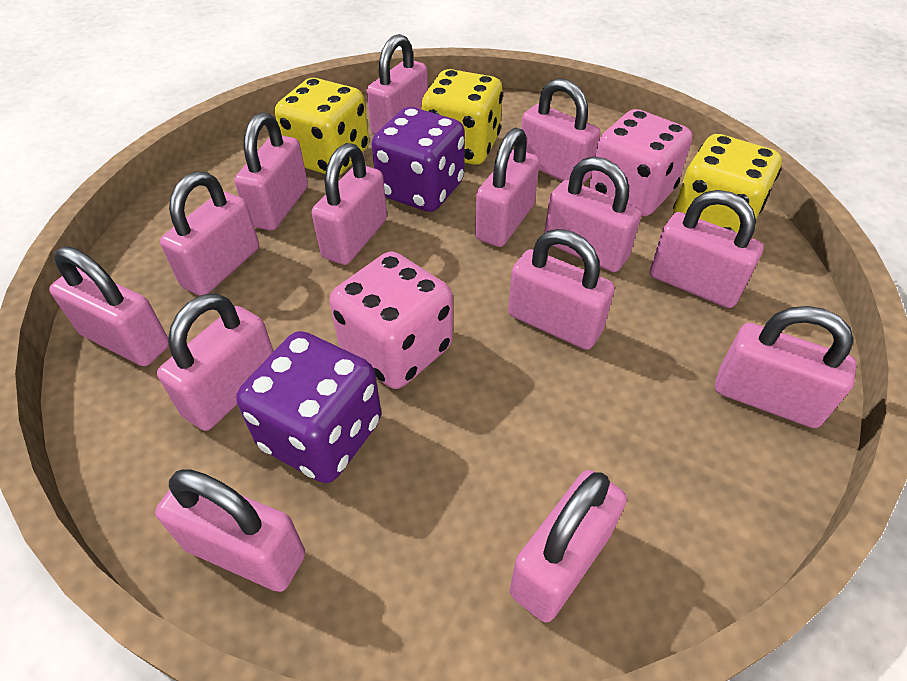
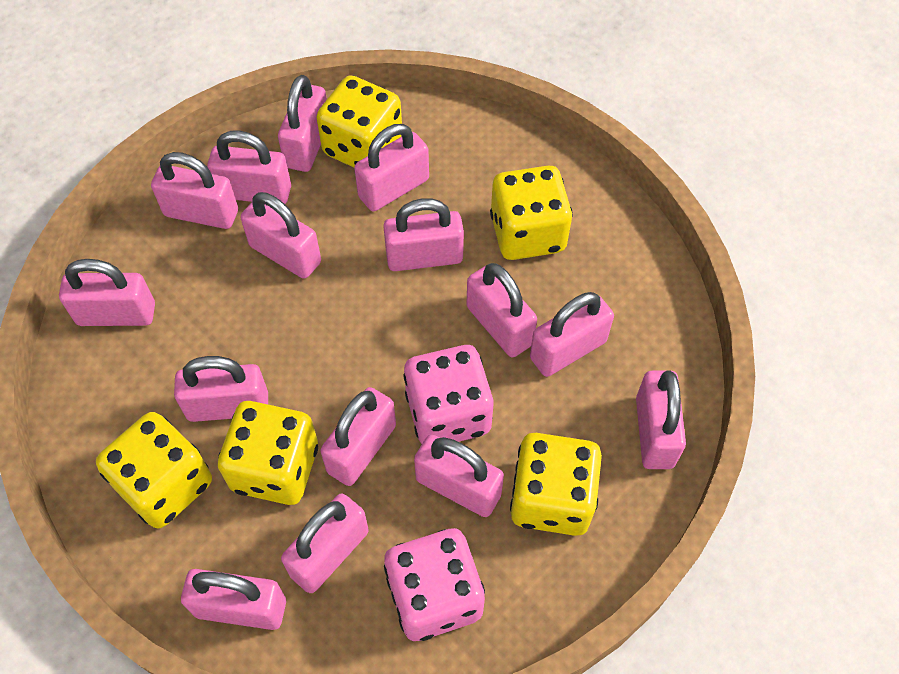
pink padlock: [49,247,169,366] [155,469,305,592] [157,293,274,431] [160,171,259,296] [234,112,308,231] [312,143,387,265] [367,34,428,135] [475,127,540,247] [508,229,615,350] [510,470,627,623] [521,78,600,184] [544,156,642,272] [650,190,764,308] [715,306,857,428] = 14 -> [59,259,155,326] [151,152,238,229] [174,356,268,422] [181,569,286,630] [207,130,291,204] [241,192,321,279] [278,75,327,172] [281,494,369,593] [320,387,396,486] [354,124,429,211] [383,198,464,271] [414,435,504,517] [466,263,537,357] [530,292,614,377] [636,371,686,469] = 15
purple dice: [236,331,381,483] [372,107,465,212] = 2 -> none = 0
yellow dice: [275,78,369,175] [421,69,503,165] [673,134,782,233] = 3 -> [96,412,212,528] [218,401,318,505] [316,75,402,167] [490,166,573,260] [510,433,602,536] = 5

